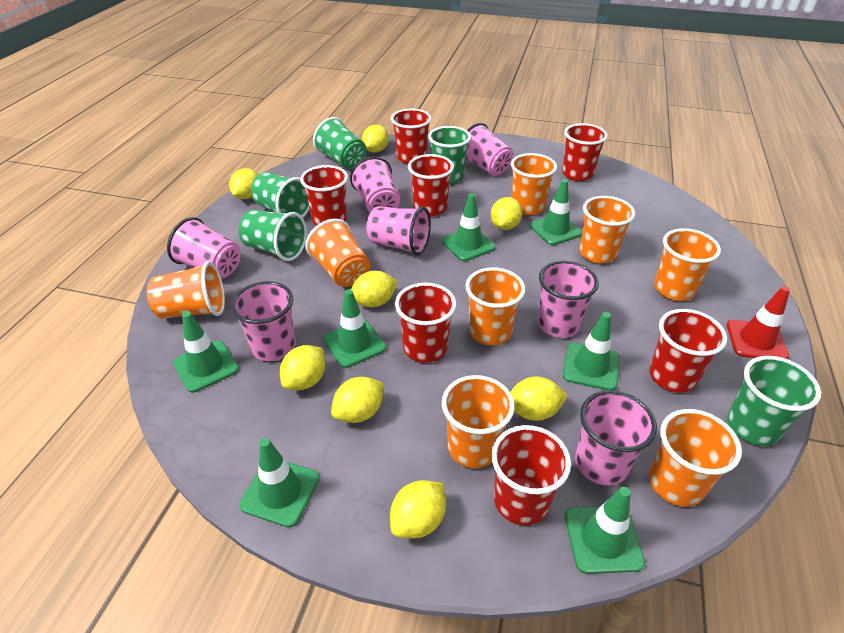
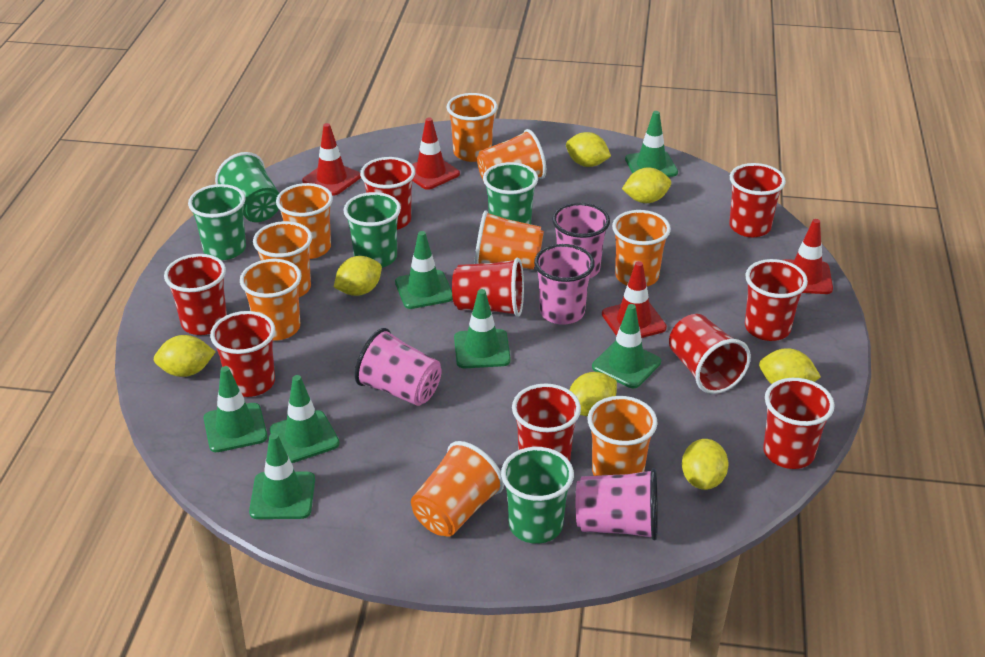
orange cup: [147,262,225,319] [305,219,370,287] [442,375,515,468] [466,267,526,345] [511,153,557,215] [579,196,635,264] [649,409,742,507] [654,228,721,301] = 8 -> [240,259,301,341] [253,221,312,297] [276,183,333,259] [411,441,504,537] [446,93,498,162] [474,210,544,270] [477,129,546,179] [588,396,658,476] [612,210,671,286] = 9
pink cup: [167,217,240,279] [231,281,296,361] [350,157,400,213] [366,206,431,256] [466,123,513,176] [537,261,599,338] [575,390,657,486] = 7 -> [355,328,442,406] [534,244,595,325] [552,203,610,278] [576,468,658,541] = 4
red cup: [300,165,348,226] [391,109,431,164] [395,283,456,363] [408,154,454,216] [492,425,571,525] [562,123,608,181] [649,309,727,393] = 7 -> [164,254,227,335] [210,311,275,397] [360,157,415,230] [452,258,524,317] [512,384,581,461] [669,314,751,394] [729,163,786,237] [745,259,808,341] [763,378,835,469] = 9
red traffic cone: [727,286,790,359] = 1 -> [302,123,361,195] [412,118,460,190] [602,261,667,338] [783,219,833,294] = 4
yellow lemon: [229,168,258,199] [280,345,325,390] [331,377,384,423] [351,271,398,307] [362,125,389,153] [390,480,446,539] [491,197,522,230] [510,376,568,421] = 8 -> [154,335,215,377] [334,256,382,296] [566,132,611,167] [569,372,617,417] [622,167,671,203] [682,439,729,490] [759,348,821,384] = 7

